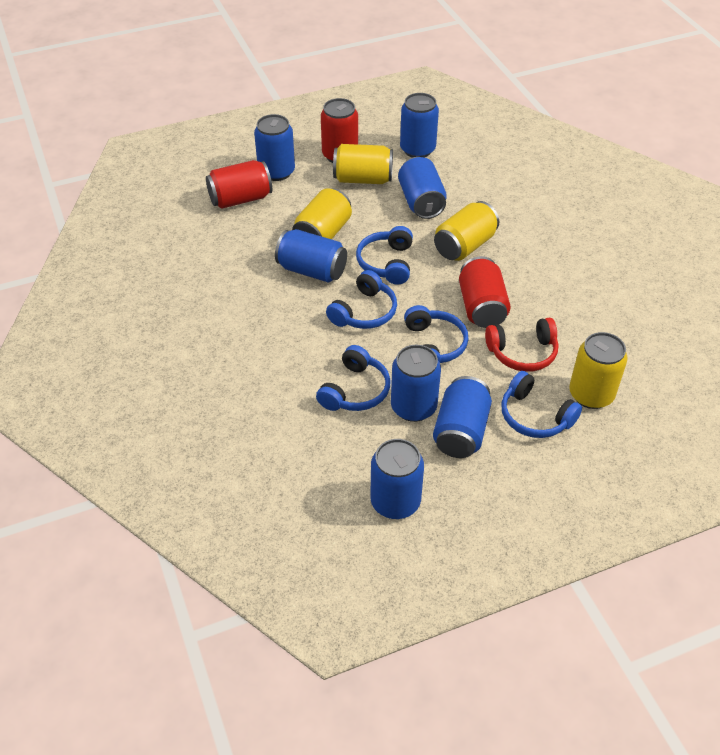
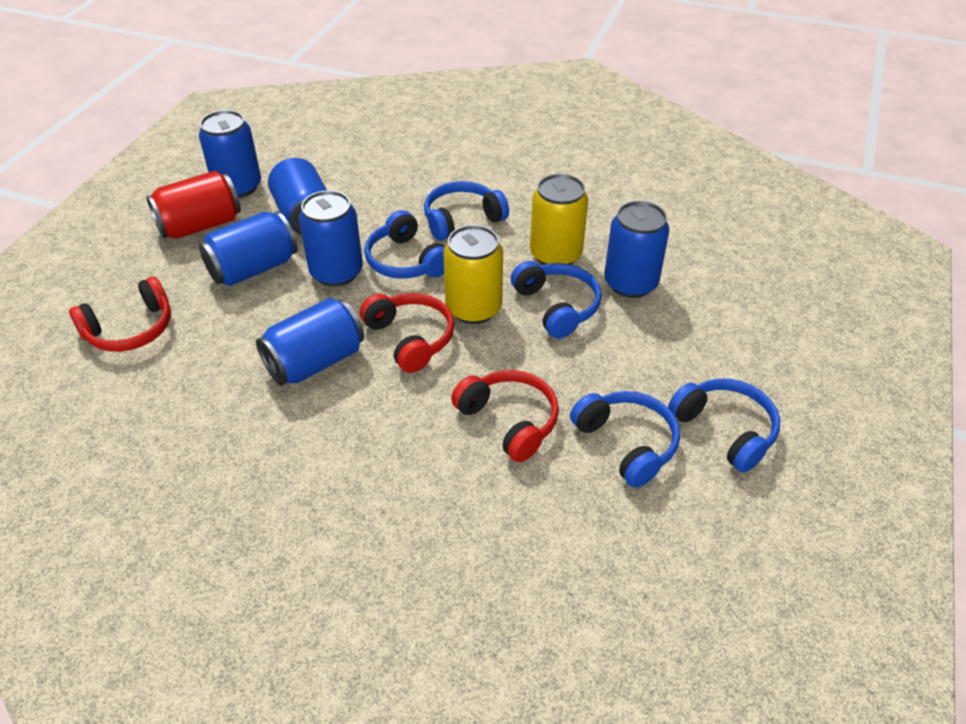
blue can: [254,114,295,181] [275,229,347,282] [370,439,424,519] [391,345,441,422] [398,157,447,219] [400,93,439,158] [433,376,492,458] = 7 -> [199,110,261,198] [199,211,298,286] [256,298,364,386] [268,158,327,235] [299,190,363,287] [604,201,669,298] = 6
red can: [206,160,272,209] [321,98,358,163] [459,256,511,328] = 3 -> [146,171,241,239] = 1
red headphones: [485,318,558,372] = 1 -> [69,276,171,352] [360,293,454,373] [451,370,559,462] = 3
yellow can: [292,188,352,239] [333,144,393,184] [434,201,499,261] [569,332,627,409] = 4 -> [443,225,503,324] [530,174,588,265] = 2

